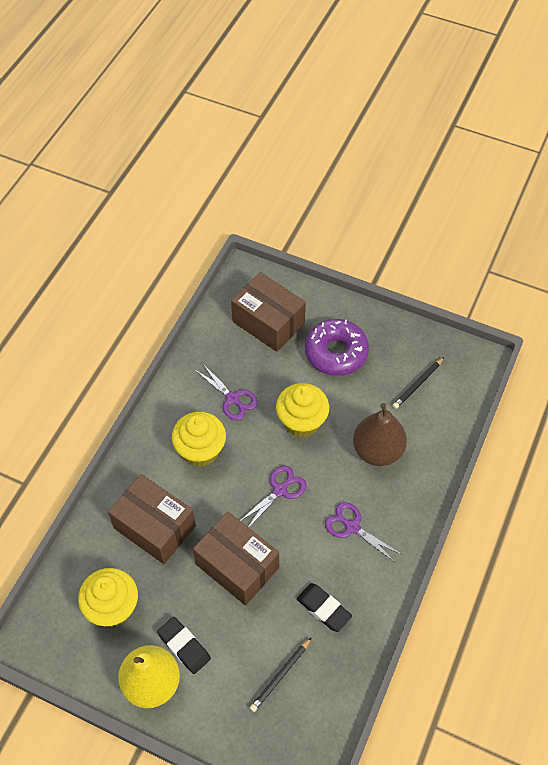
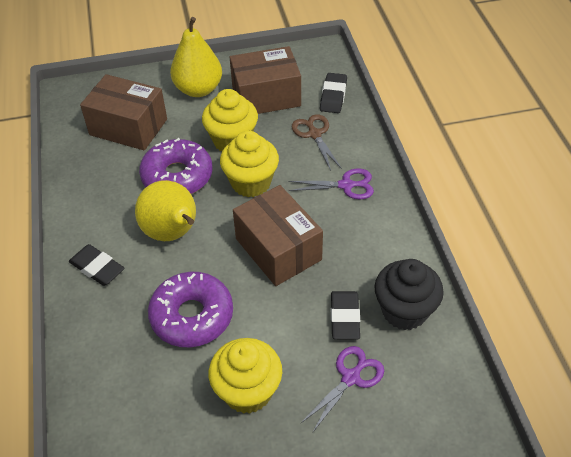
black cupcake: none = 0 -> [374,259,444,330] = 1
black eraser: [157,617,211,674] [297,583,352,632] = 2 -> [69,244,124,286] [320,73,347,113] [331,291,360,340] = 3
black pencil: [250,637,312,712] [393,357,444,409] = 2 -> none = 0
brown pear: [353,403,407,466] = 1 -> none = 0
brown scissors: none = 0 -> [292,114,342,170] = 1
purple donut: [305,319,369,376] = 1 -> [139,138,213,194] [148,272,233,347] = 2
purple scissors: [195,363,258,420] [240,466,307,528] [325,502,402,563] = 3 -> [288,168,374,200] [301,346,384,433] = 2
yellow pear: [118,645,180,708] = 1 -> [135,180,196,241] [170,17,222,97] = 2

